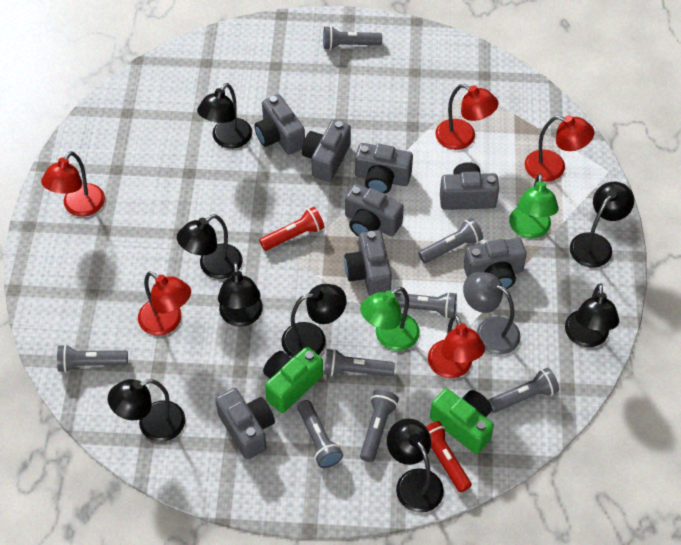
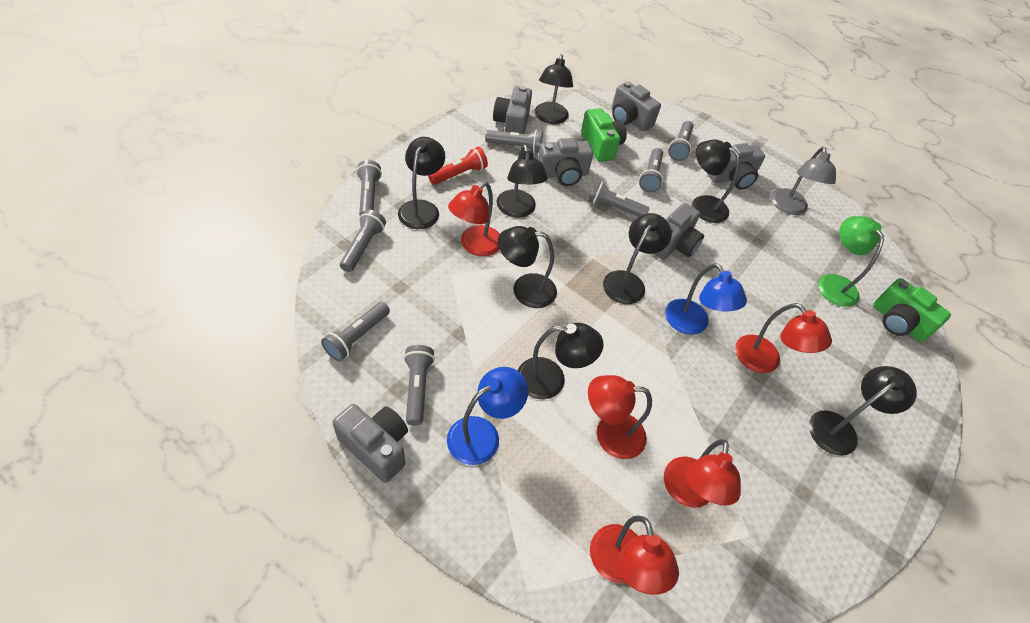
blue lamp: none = 0 -> [447,367,528,465] [665,263,747,335] = 2
green lamp: [360,287,420,351] [509,174,559,239] = 2 -> [818,216,884,307] = 1
grey camera: [215,388,275,460] [254,94,305,155] [302,120,351,182] [344,230,392,296] [345,184,404,237] [355,143,413,194] [440,162,499,210] [463,238,527,289] = 8 -> [332,404,408,483] [493,85,532,134] [538,138,593,186] [612,82,661,131] [654,203,704,260] [707,143,765,190] = 6
red flashlight: [259,207,325,251] [426,421,472,492] = 2 -> [428,147,488,185] = 1

